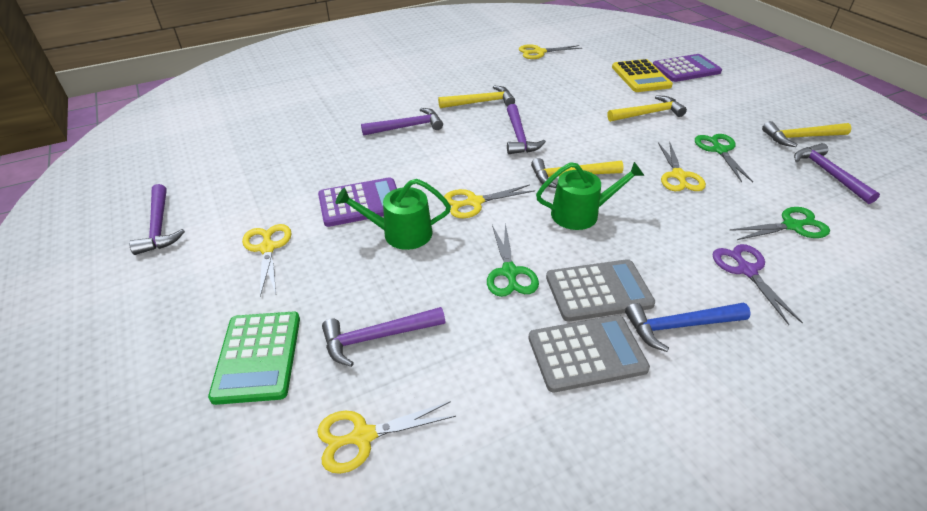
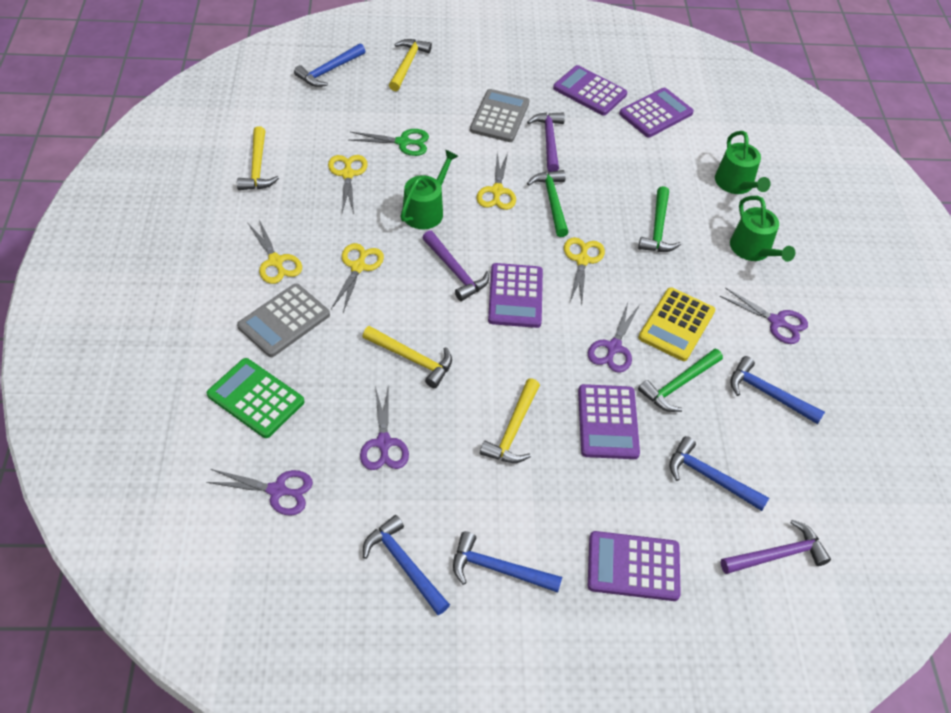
blue hammer: [625,303,751,352] = 1 -> [294,43,365,87] [363,515,450,615] [453,531,562,593] [669,436,769,511] [730,356,825,424] = 5
green hammer: none = 0 -> [527,170,569,237] [638,186,681,252] [638,349,723,412] = 3
green scissors: [487,223,539,297] [695,134,753,182] [729,207,830,240] = 3 -> [349,129,429,156] = 1
green watering can: [336,179,451,250] [536,162,645,230] = 2 -> [400,150,458,229] [715,131,771,194] [730,196,795,262] = 3
purple calculator: [318,177,397,227] [653,54,722,82] = 2 -> [488,263,543,328] [553,65,627,115] [578,384,640,459] [588,531,681,601] [619,88,694,137] = 5
purple hammer: [129,184,185,255] [322,307,445,367] [361,108,443,136] [507,104,546,154] [794,143,880,204] = 5 -> [422,230,489,301] [527,112,565,172] [721,520,831,574] = 3
purple scissors: [712,244,803,325] = 1 -> [206,469,313,516] [360,385,409,470] [588,303,640,373] [720,288,808,344] = 4

